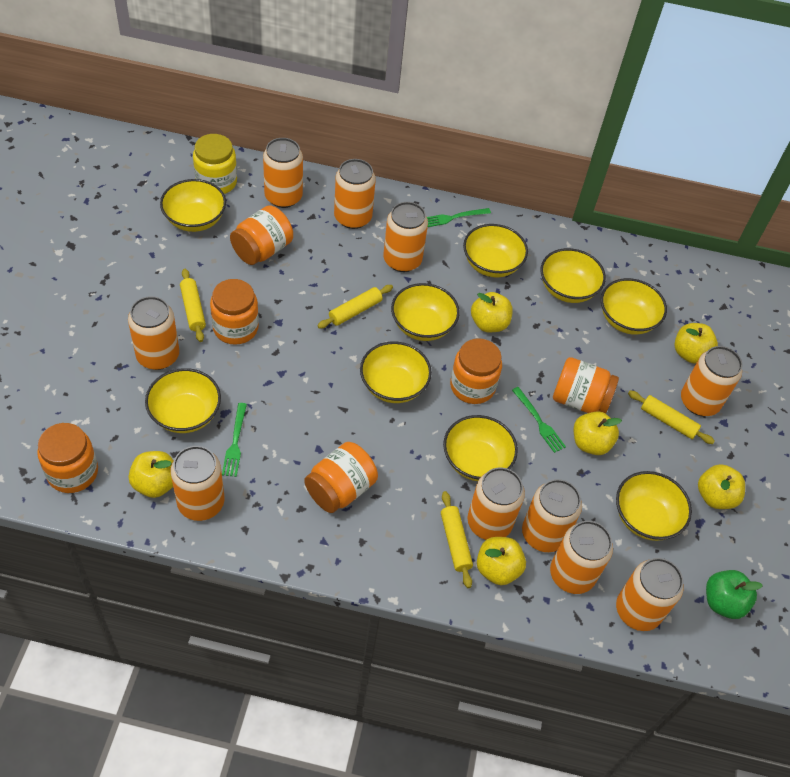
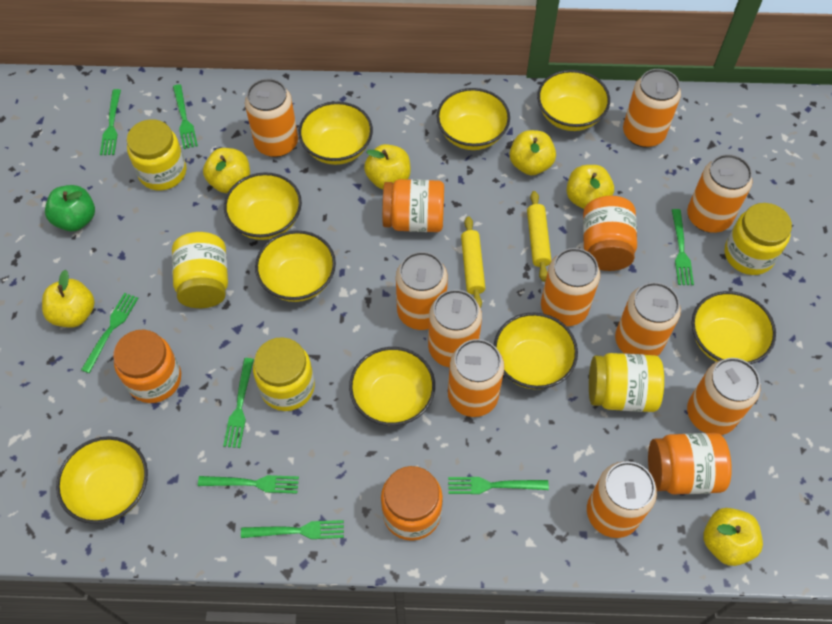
green fork: [222,403,247,477] [427,208,491,227] [512,387,566,453] = 3 -> [81,293,138,373] [100,89,121,155] [173,84,198,149] [198,475,299,494] [223,358,254,448] [241,520,344,539] [448,477,549,494] [672,209,694,285] = 8
orange jar: [37,423,98,493] [210,279,259,345] [230,205,293,265] [304,442,378,513] [450,338,502,404] [553,357,619,414] = 6 -> [113,329,181,403] [381,466,443,541] [382,179,444,232] [583,196,637,271] [648,433,732,494] = 5
yellow jar: [193,134,237,194] = 1 -> [127,119,186,191] [172,232,228,308] [253,337,315,411] [589,353,664,412] [725,203,792,275] = 5
yellow rolling pin: [180,269,206,342] [317,285,393,329] [441,491,473,588] [628,391,715,444] = 4 -> [461,216,486,308] [527,191,551,282] = 2

